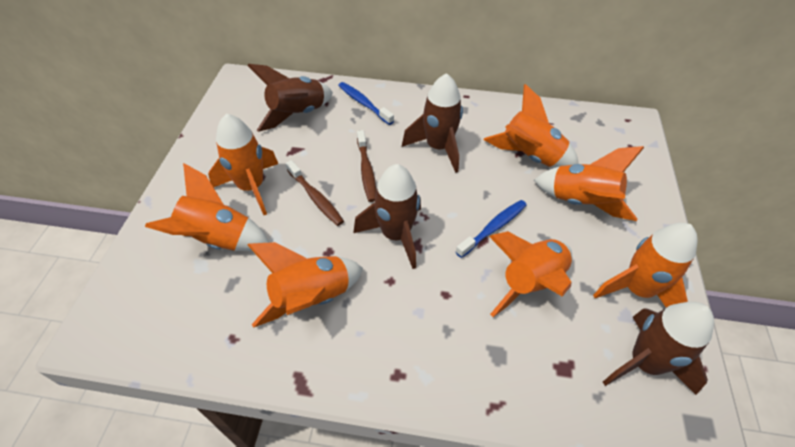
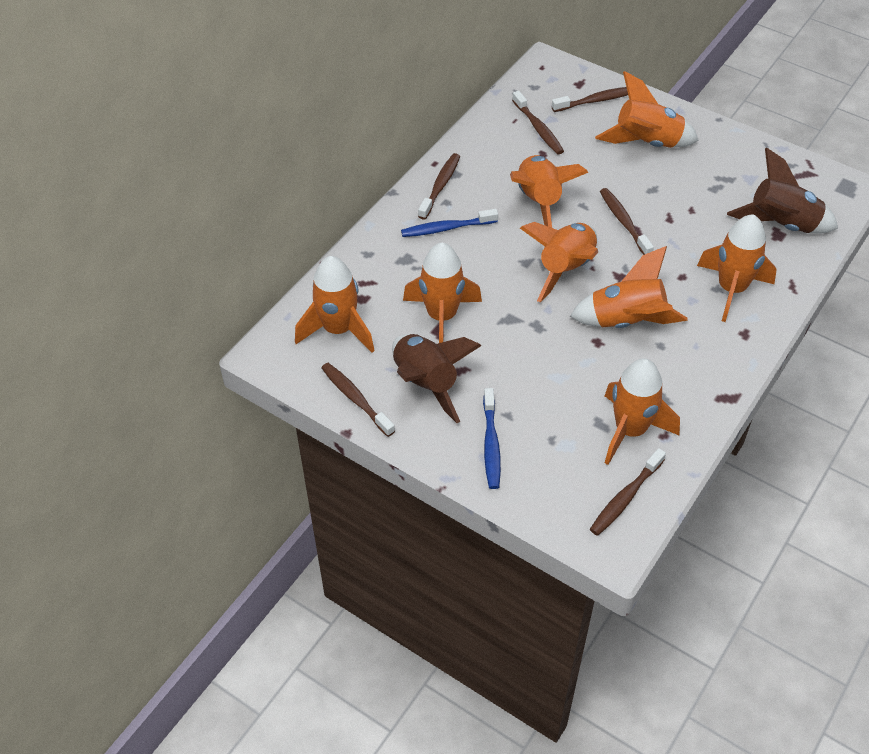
brown rocket: [247,64,333,132] [353,164,421,269] [402,73,463,173] [603,302,714,395] = 4 -> [392,334,481,423] [727,148,838,234] = 2
brown toothbrush: [286,160,344,226] [357,130,376,202] = 2 -> [322,363,395,437] [418,153,460,220] [512,91,564,154] [552,87,628,112] [590,448,666,536] [600,188,654,255] = 6
orange rocket: [145,163,269,251] [208,113,278,215] [248,242,363,328] [484,84,579,168] [489,231,572,317] [534,146,644,221] [593,223,698,308] = 7 -> [295,256,375,353] [403,243,482,343] [510,155,588,228] [520,222,598,302] [570,246,688,328] [595,71,699,148] [605,358,680,465] [697,214,777,322] = 8

